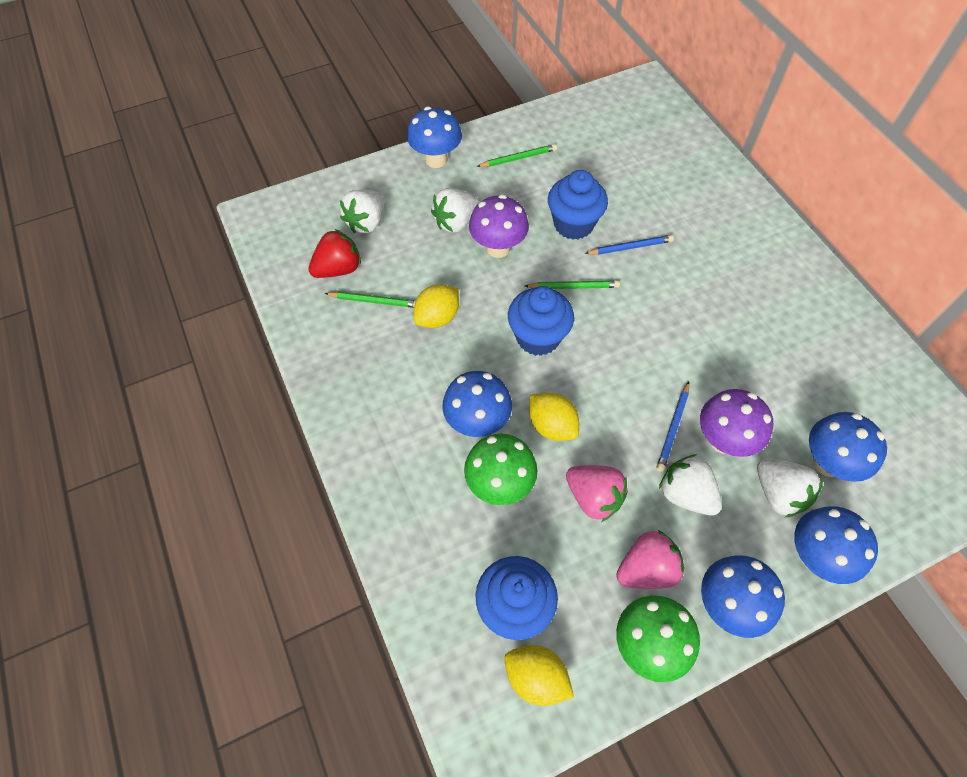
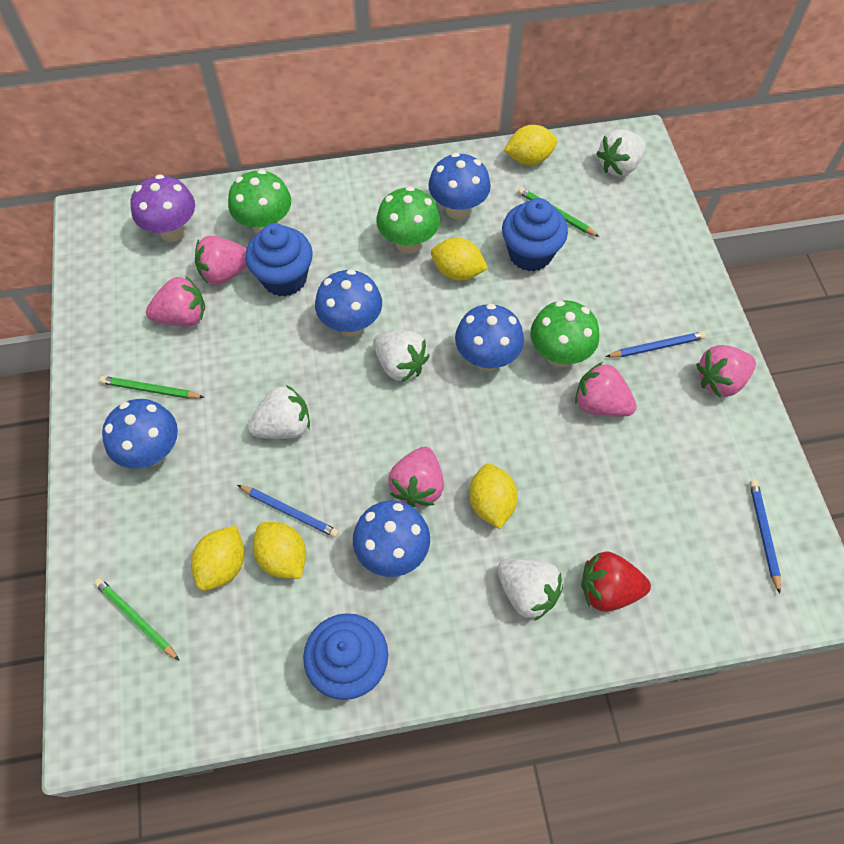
blue pencil: [584,235,674,255] [656,382,689,472] = 2 -> [238,485,339,538] [606,331,706,357] [749,480,781,594] = 3
green mushroom: [464,434,537,505] [616,596,700,682] = 2 -> [228,169,291,234] [376,186,440,254] [531,300,599,367] = 3
pink strawberry: [566,465,628,522] [616,530,684,589] = 2 -> [146,276,205,326] [195,236,247,285] [388,447,444,507] [575,362,637,417] [696,345,756,398] = 5
purple mushroom: [469,195,529,258] [700,389,773,457] = 2 -> [131,174,195,242] = 1
yellow lemon: [414,284,459,328] [504,645,574,706] [529,392,579,441] = 3 -> [191,526,245,591] [253,522,306,579] [431,238,488,281] [469,464,518,529] [504,125,558,165] = 5

